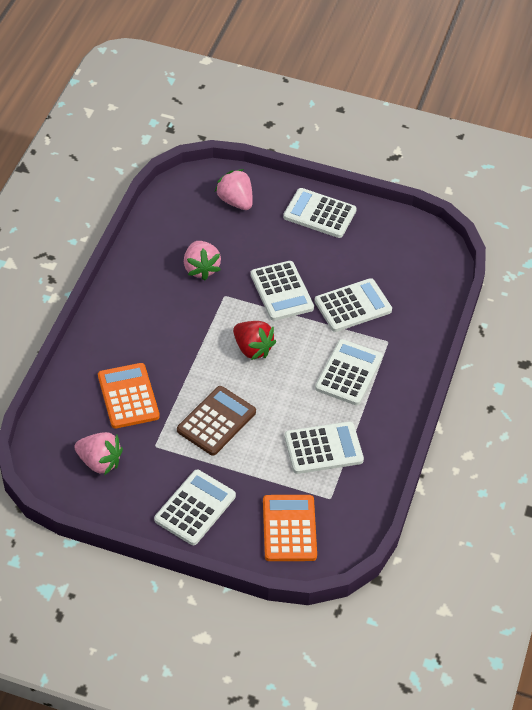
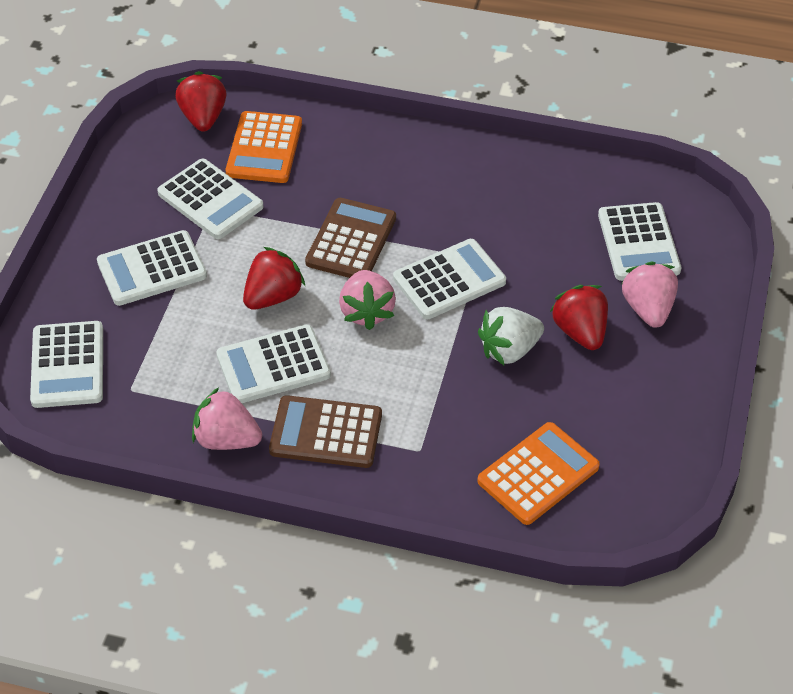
brown calculator: [177,386,256,456] = 1 -> [269,395,382,468] [305,198,396,278] = 2
red strawberry: [233,321,276,360] = 1 -> [175,71,227,132] [243,247,305,310] [550,285,608,350] = 3
white strawberry: none = 0 -> [478,307,544,365] = 1

